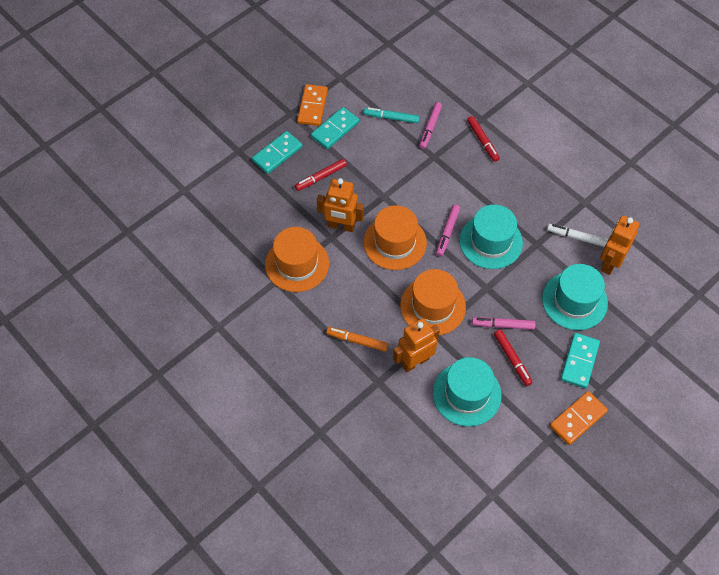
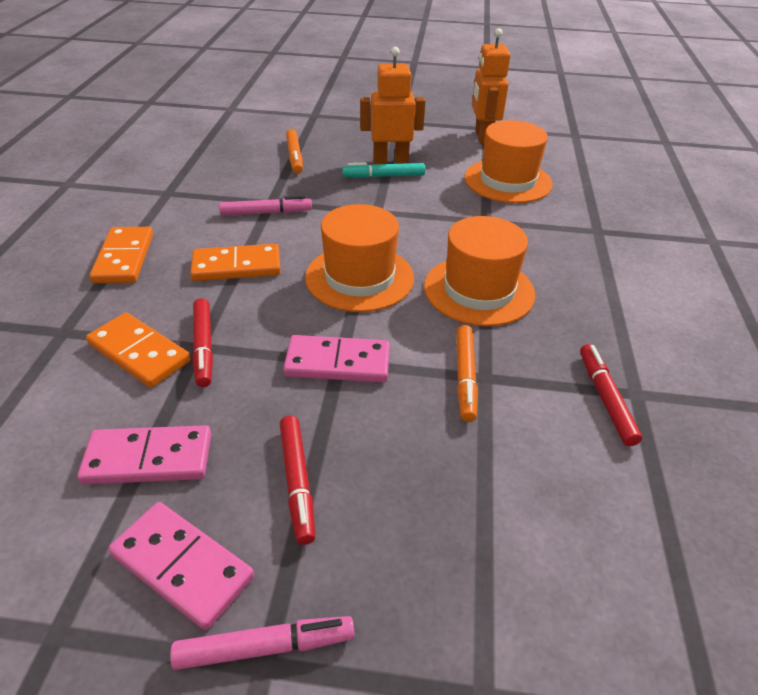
orange domino: [297,84,328,126] [550,391,608,445] = 2 -> [86,312,191,388] [90,227,153,283] [190,244,281,281] = 3
orange marker: [326,327,389,352] = 1 -> [286,129,303,174] [456,325,478,422] = 2
orange robot: [317,178,364,232] [393,318,440,372] [600,216,640,275] = 3 -> [360,47,426,164] [472,28,511,144] = 2
pink domino: none = 0 -> [77,425,211,485] [108,502,254,630] [283,335,390,383] = 3
pink marker: [419,102,442,149] [436,204,460,256] [472,317,536,330] = 3 -> [170,616,355,670] [219,196,312,216] = 2
turquoise domino: [252,131,302,174] [311,107,359,149] [561,333,600,388] = 3 -> none = 0
turquoise hat: [433,357,502,426] [459,205,523,269] [542,264,608,330] = 3 -> none = 0
white marker: [547,224,607,247] = 1 -> none = 0

